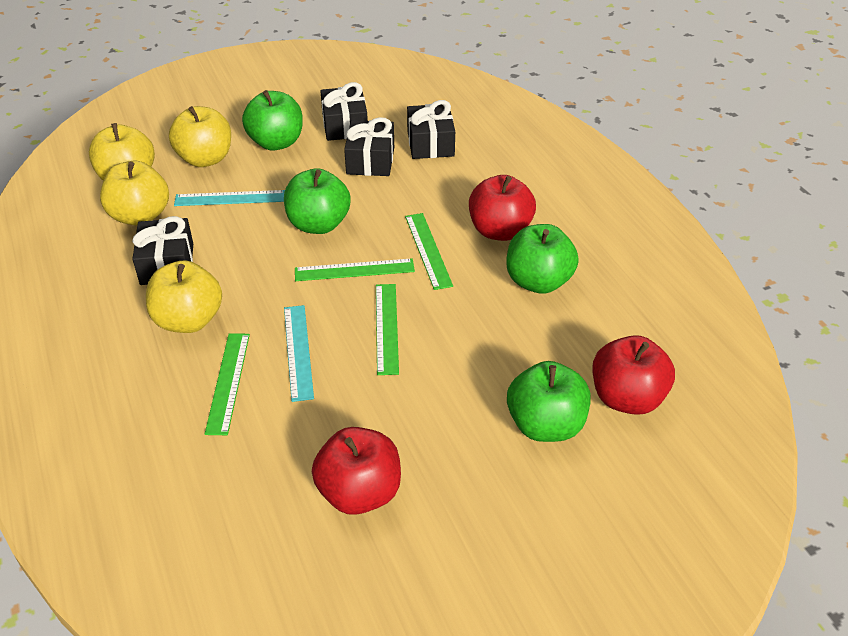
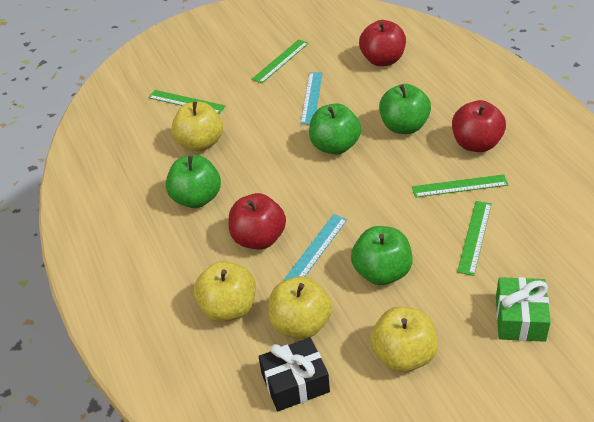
black gift: [132,216,193,285] [320,82,368,141] [344,117,394,176] [407,100,455,159] = 4 -> [259,337,330,411] = 1
green gift: none = 0 -> [496,277,551,342] = 1

